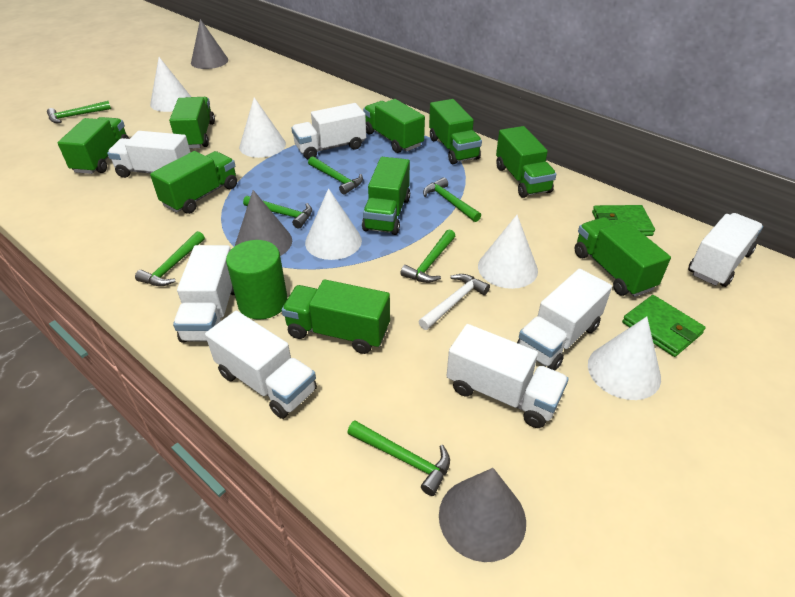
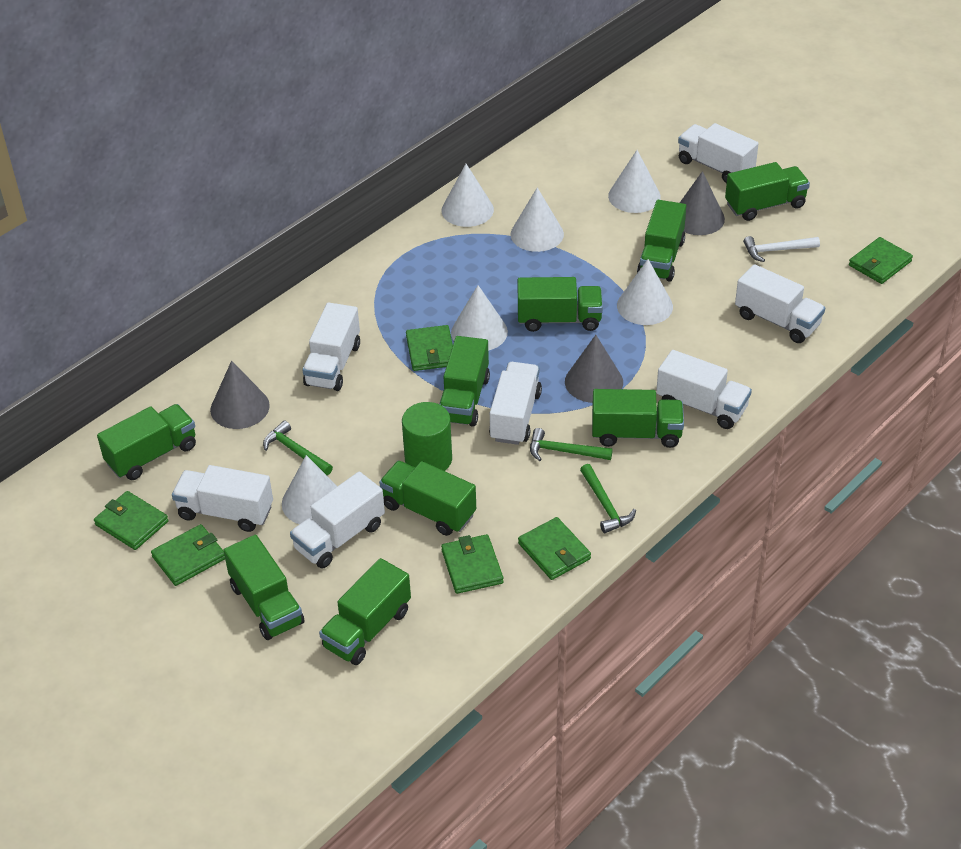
green hammer: [47,101,111,123] [135,231,205,286] [243,196,312,229] [308,156,363,195] [347,420,450,496] [400,229,455,283] [423,177,481,222] = 7 -> [263,421,333,475] [530,428,613,461] [580,464,636,533] = 3
green wallet: [592,205,655,236] [622,295,706,357] = 2 -> [94,491,169,550] [151,524,225,586] [406,325,453,371] [441,534,503,594] [518,517,591,580] [849,237,913,284] = 6
white cone: [150,57,191,112] [239,97,286,158] [305,188,362,260] [478,215,538,289] [588,317,661,400] = 5 -> [282,455,337,524] [441,164,494,227] [451,285,508,351] [510,187,564,252] [608,150,661,213] [617,259,673,325] = 6

